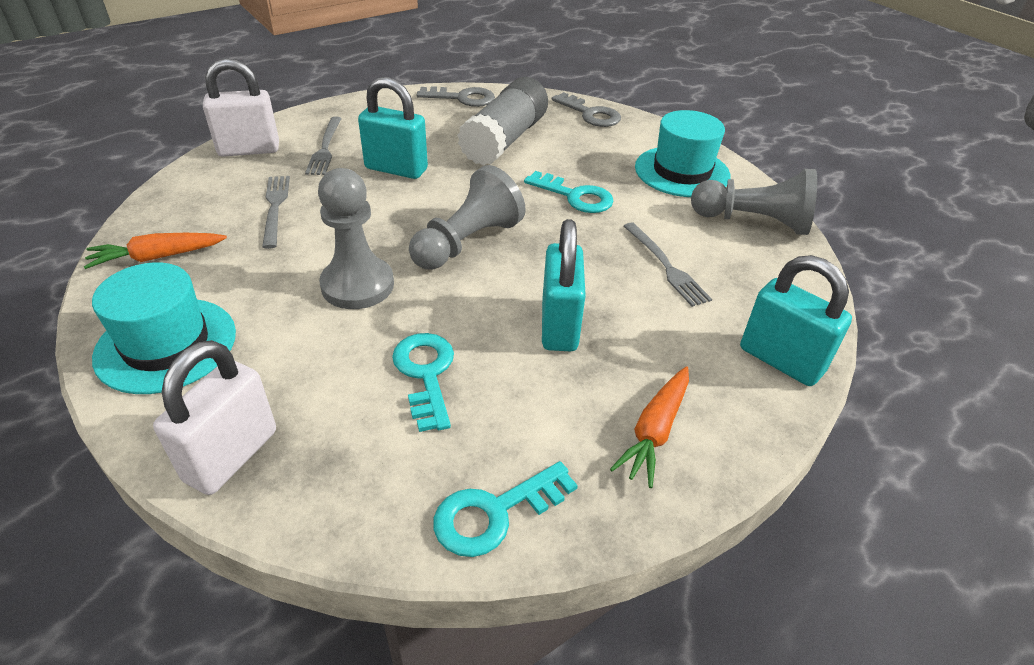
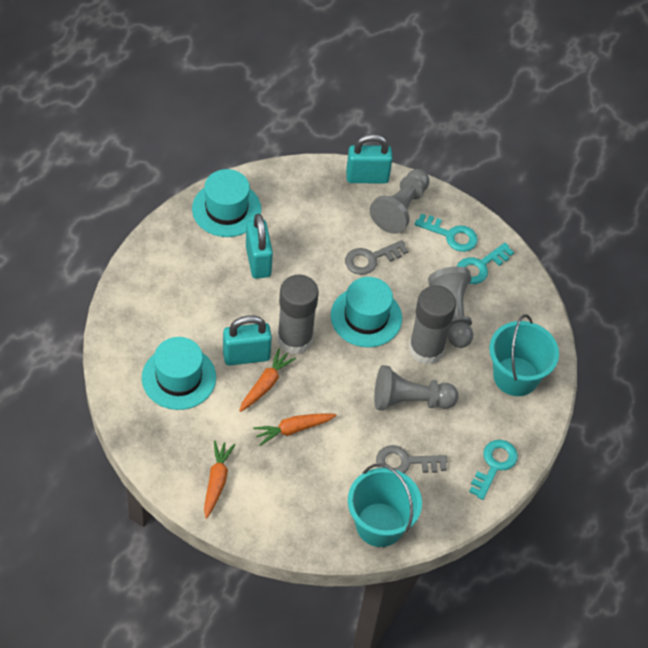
grey fork: [262,176,290,249] [305,116,342,175] [624,222,712,307] = 3 -> none = 0
grey glue stick: [457,77,548,166] = 1 -> [277,275,319,354] [409,285,456,365] = 2
orange carrot: [84,233,227,269] [610,366,689,488] = 2 -> [204,441,235,519] [239,348,296,412] [253,413,337,446] = 3
turquoise bucket: none = 0 -> [348,463,422,547] [489,314,559,396] = 2
turquoise hat: [92,262,236,394] [635,110,731,197] = 2 -> [142,337,216,410] [192,169,261,237] [331,277,402,347] = 3
white padlock: [153,340,276,495] [203,58,279,157] = 2 -> none = 0

